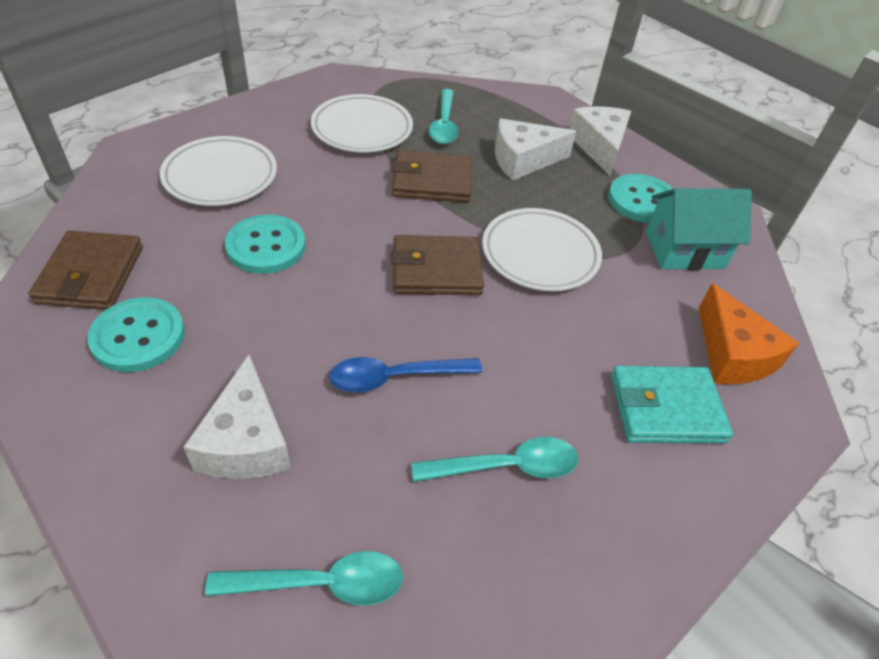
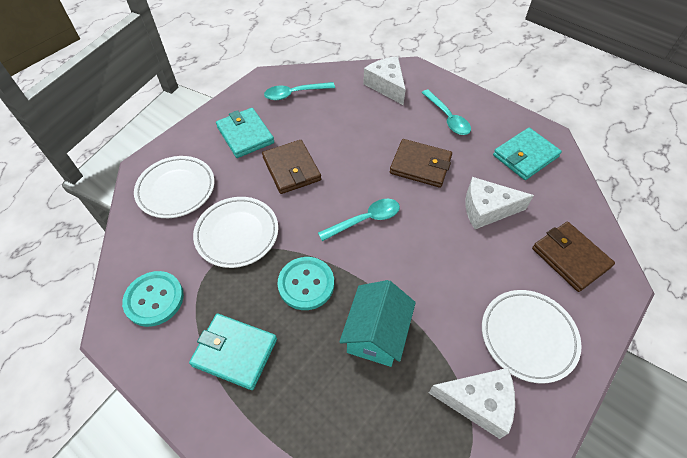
blue spoon: [329,357,482,393] = 1 -> none = 0
orange cheese: [698,283,799,384] = 1 -> none = 0
turquoise button: [87,297,185,372] [225,214,306,274] [608,174,672,223] = 3 -> [122,271,184,327] [277,257,334,310] = 2
turquoise wallet: [611,366,733,443] = 1 -> [189,314,277,390] [216,108,274,158] [493,128,562,180] = 3

